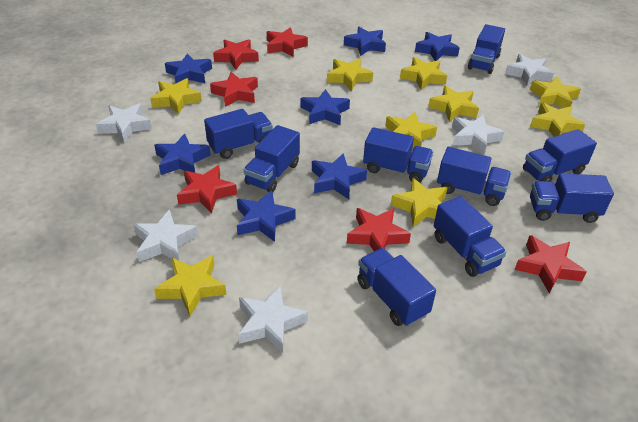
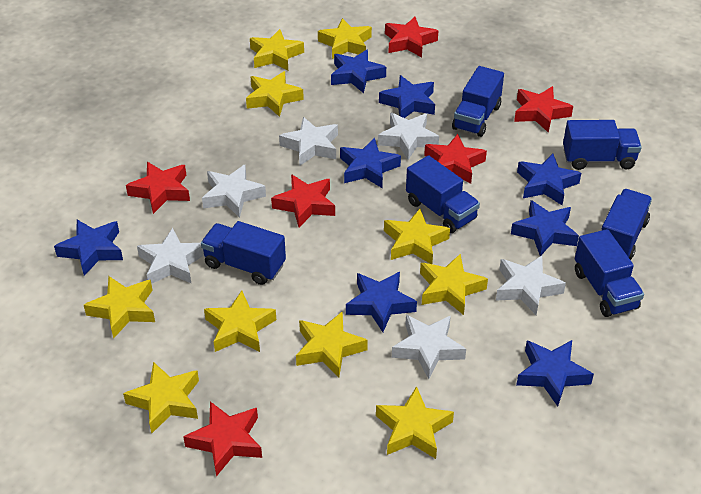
blue star: [154,134,211,175] [165,53,212,83] [237,190,296,242] [301,89,350,125] [312,153,367,199] [344,27,386,56] [415,32,460,61] = 7 -> [54,220,123,276] [331,49,386,93] [340,138,401,188] [346,272,417,332] [379,75,435,118] [511,200,579,256] [516,340,594,407] [517,154,581,205] = 8
blue truck: [204,109,273,159] [244,125,300,193] [357,248,436,327] [363,127,433,183] [434,196,506,277] [437,147,511,206] [468,24,505,74] [523,129,597,181] [530,173,614,223] = 9 -> [201,221,286,285] [406,155,480,233] [452,66,504,137] [563,120,642,170] [575,229,644,317] [601,189,652,260] = 6
white star: [96,103,152,143] [133,209,198,262] [238,285,308,353] [452,115,505,154] [505,54,554,86] = 5 -> [137,228,204,284] [202,165,266,218] [279,117,338,166] [378,113,439,160] [392,315,466,379] [496,255,566,315] = 6
yellow star: [150,78,202,114] [154,255,226,316] [327,59,373,91] [385,112,437,148] [391,178,448,227] [400,57,447,90] [428,86,479,122] [530,76,581,108] [530,103,586,137] = 9 -> [84,276,155,339] [123,362,199,434] [204,291,276,352] [246,71,304,117] [250,29,304,70] [296,312,368,378] [318,18,372,59] [376,386,454,459] [384,209,450,264] [420,254,488,315] = 10

